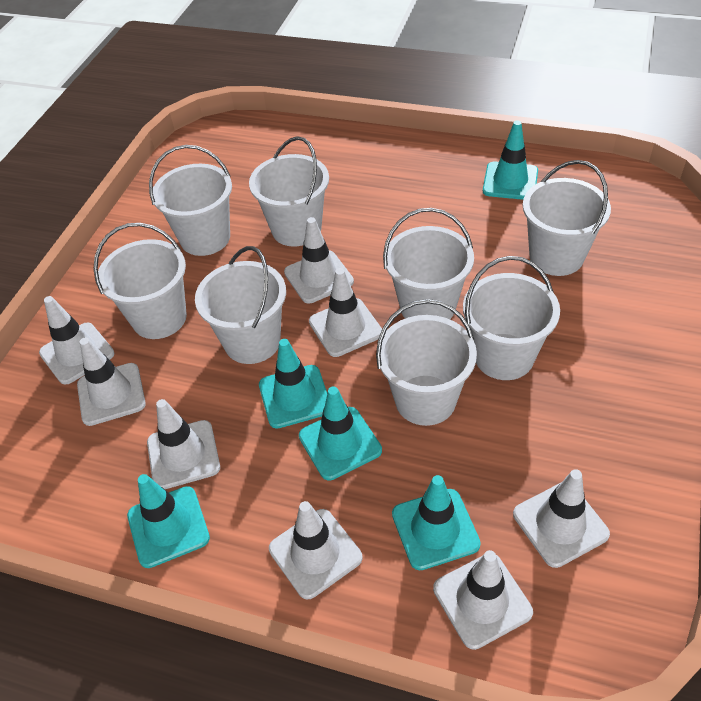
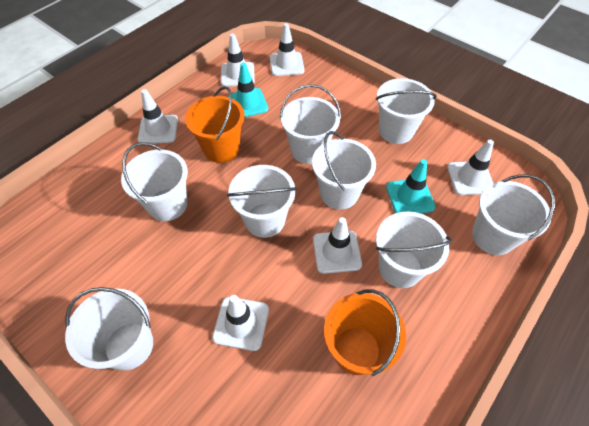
orange bucket: none = 0 -> [185,86,245,163] [324,289,406,376] = 2
turquoise traffic cone: [127,474,210,568] [259,339,327,429] [299,386,382,481] [392,475,481,570] [483,120,538,200] = 5 -> [228,63,268,117] [386,159,436,214] = 2
white traffic cone: [39,296,115,385] [77,337,146,426] [147,399,220,489] [269,501,363,600] [284,217,354,303] [309,268,382,357] [433,550,533,650] [513,469,610,568] = 8 -> [138,89,178,144] [212,295,269,351] [221,33,255,87] [270,23,304,76] [313,217,362,274] [447,140,494,195] = 6

